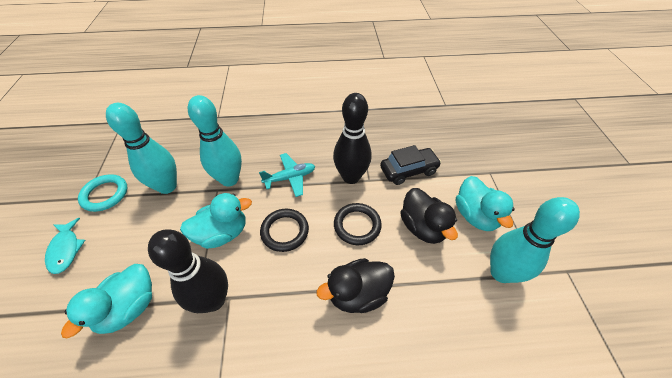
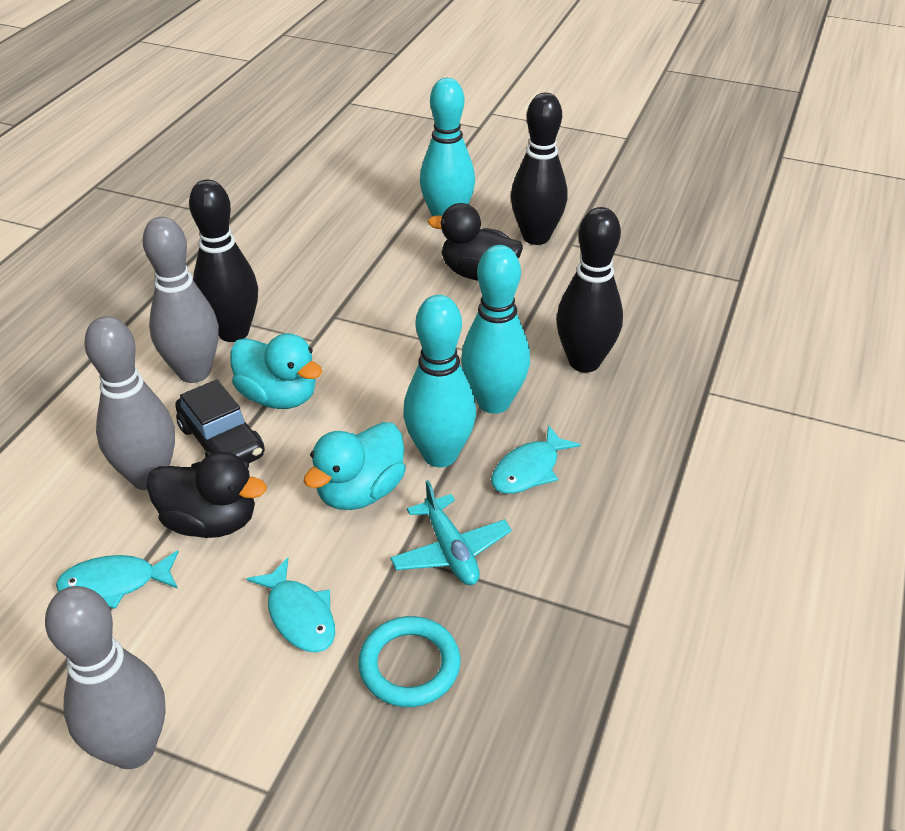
black bowling pin: [148,229,228,313] [333,93,372,184] = 2 -> [189,179,258,342] [511,93,568,245] [556,207,623,372] = 3
black ring: [260,209,309,252] [334,203,382,245] = 2 -> none = 0
grey bowling pin: none = 0 -> [45,586,166,769] [84,316,175,490] [142,217,219,383] = 3
turquoise duck: [61,264,152,338] [180,193,252,249] [456,176,515,231] = 3 -> [230,333,322,409] [303,422,406,510] = 2
turquoise fish: [45,218,85,274] = 1 -> [56,550,179,609] [246,558,335,653] [491,425,581,494] = 3

